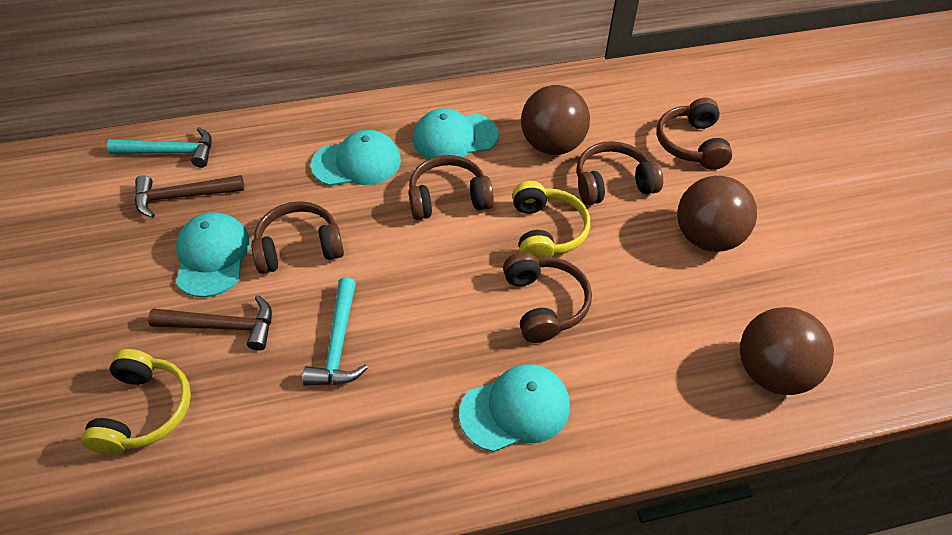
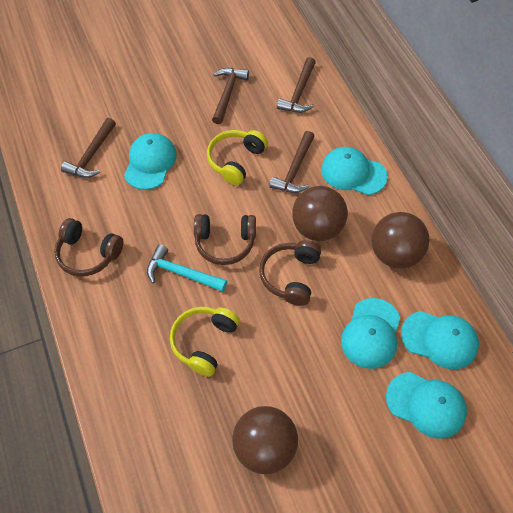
brown hammer: [135,175,244,218] [148,295,272,351] = 2 -> [61,118,116,178] [212,68,249,124] [269,131,315,193] [277,57,316,113] = 4
brown headphones: [251,201,344,274] [409,155,494,220] [503,252,592,343] [577,141,663,205] [657,98,732,170] = 5 -> [54,218,123,276] [194,214,256,265] [259,240,321,306] = 3
turquoise cap: [176,212,250,297] [311,130,401,186] [413,108,499,159] [459,364,570,452] = 4 -> [124,133,177,190] [321,147,388,195] [341,298,400,369] [386,372,467,439] [401,311,479,369] = 5
turquoise hammer: [107,127,212,168] [302,277,368,386] = 2 -> [147,244,227,292] = 1

